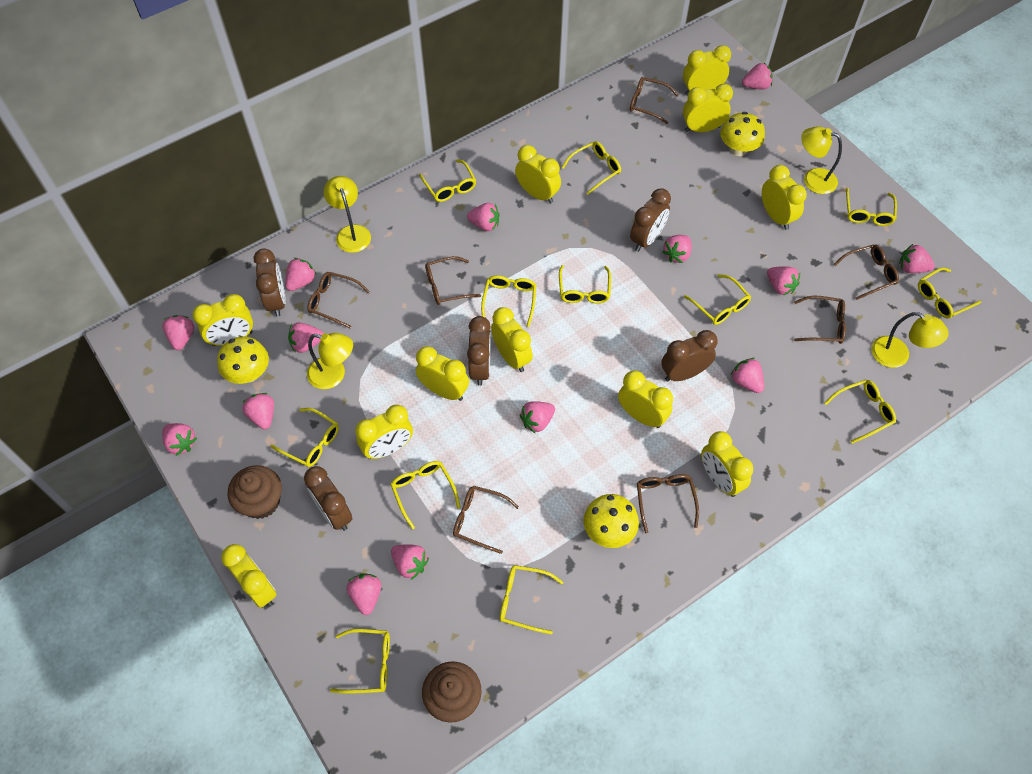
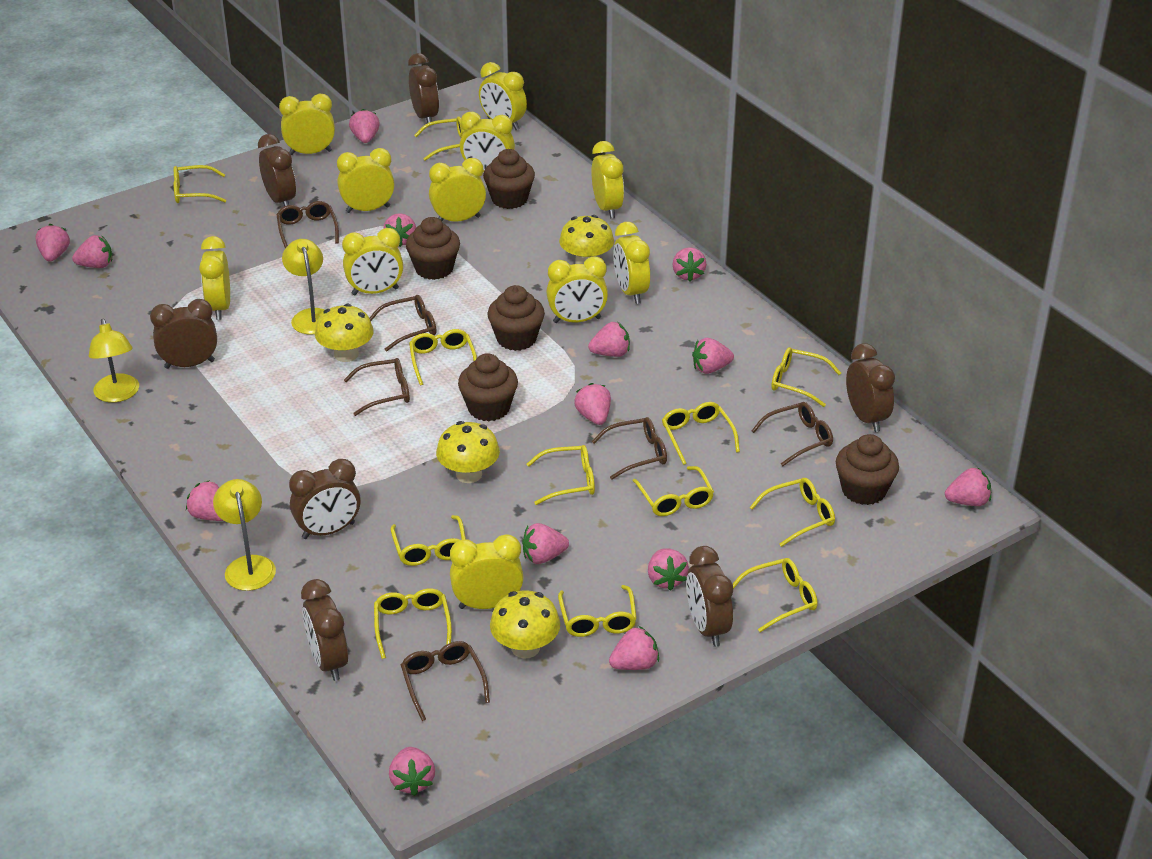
brown clock: [254,249,286,317] [304,466,352,531] [467,316,491,386] [630,188,671,252] [661,330,718,382] = 5 -> [150,299,217,369] [258,134,296,206] [289,459,361,539] [301,579,348,681] [408,53,439,123] [686,546,733,647] [846,343,895,432] = 7
brown cupcake: [228,465,282,519] [422,661,482,723] = 2 -> [406,217,460,280] [458,353,518,421] [483,149,535,209] [487,285,545,351] [836,434,899,505] = 5
brown glasses: [307,272,370,328] [425,256,481,305] [453,486,519,554] [630,77,678,124] [637,474,699,533] [794,296,846,344] [833,244,899,300] = 7 -> [276,201,339,249] [344,358,410,416] [370,295,436,351] [401,641,490,721] [592,417,667,480] [752,402,833,466] = 6
yellow lamp: [307,333,353,389] [324,176,371,253] [801,126,842,194] [871,312,949,368] = 4 -> [89,318,139,403] [213,479,276,591] [282,239,325,335] = 3
yellow mushroom: [217,336,269,384] [583,494,639,548] [720,112,765,156] = 3 -> [315,304,374,362] [436,421,500,483] [490,590,560,659] [559,215,614,264] = 4

